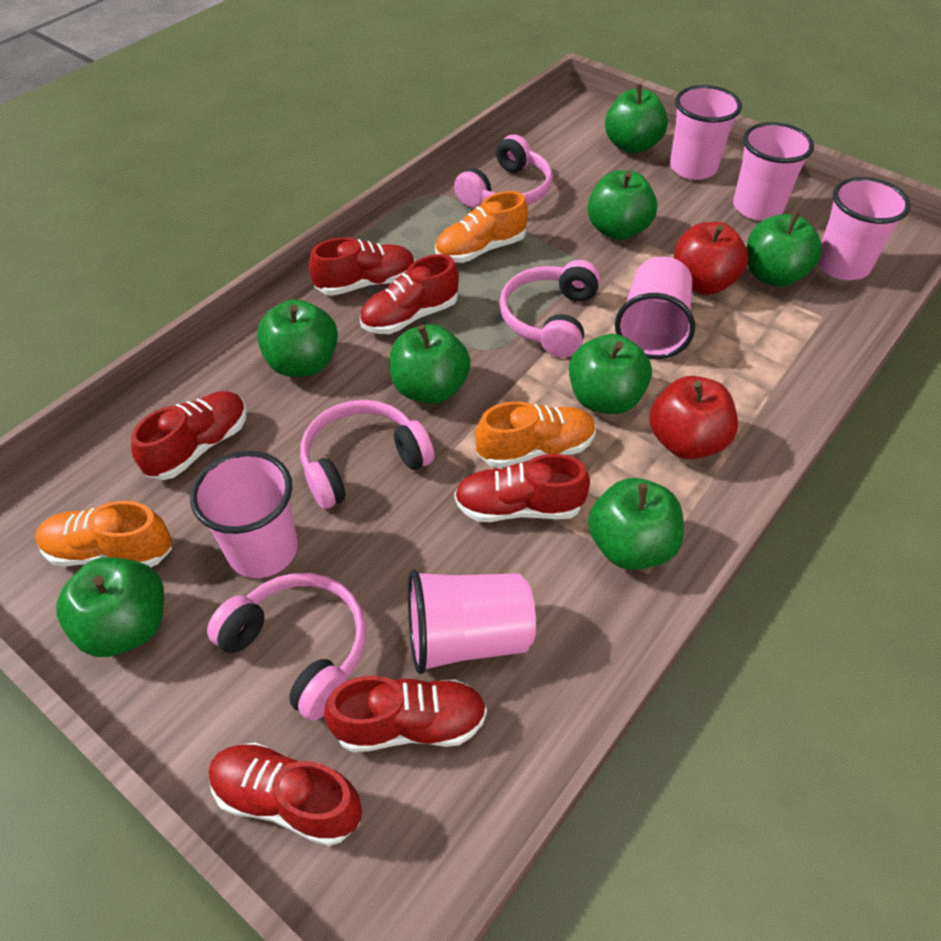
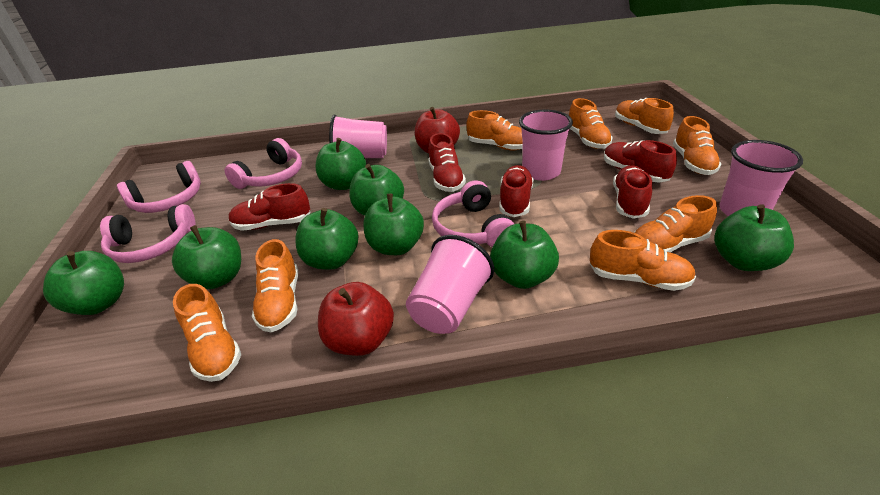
orange shoe: [35,501,172,567] [435,191,528,263] [475,401,596,468] = 3 -> [173,284,241,382] [252,239,298,332] [466,110,523,150] [569,98,613,149] [590,230,696,291] [615,98,674,134] [634,195,717,253] [673,116,721,175] = 8
pink cup: [190,451,298,578] [408,569,536,674] [615,257,695,359] [670,85,742,180] [733,122,814,221] [818,177,911,280] = 6 -> [329,115,387,158] [406,235,494,334] [519,110,573,181] [719,140,803,216] = 4
red shoe: [131,391,247,480] [208,743,362,846] [309,237,415,296] [324,676,487,752] [360,254,459,334] [454,454,590,522] = 6 -> [229,183,311,231] [428,133,466,192] [499,165,533,217] [604,140,677,182] [613,165,652,219] = 5

